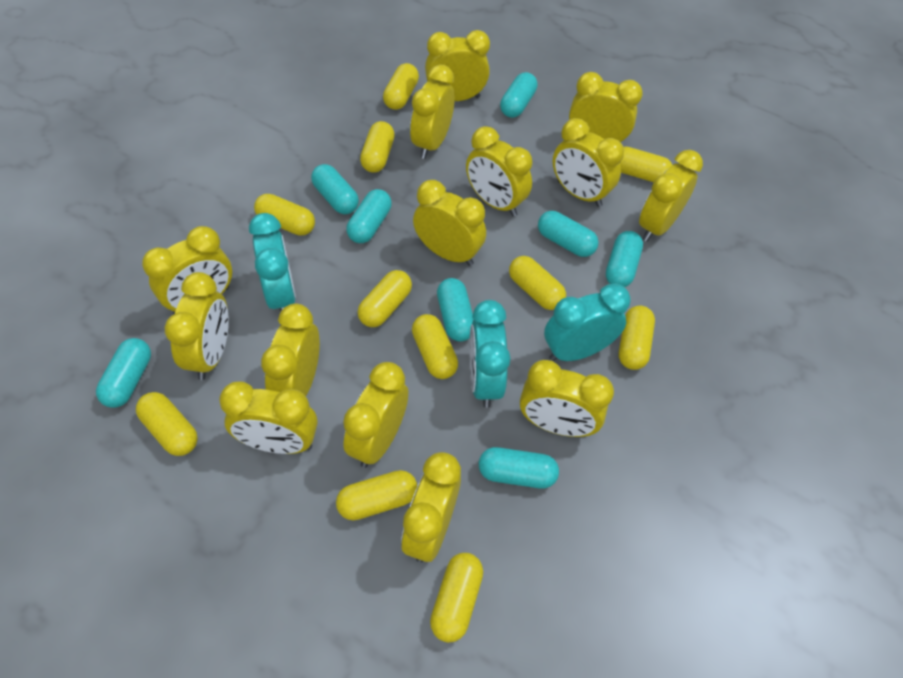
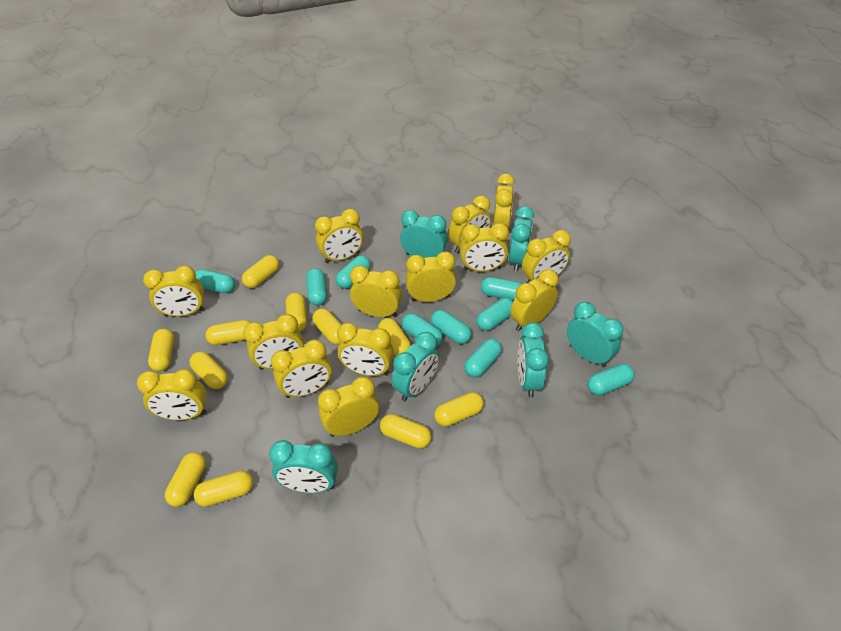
turquoise capsule: [96,338,151,408] [311,164,359,214] [346,189,392,243] [437,278,473,342] [479,447,559,489] [500,72,538,118] [538,211,599,257] [606,231,643,287] = 8 -> [195,269,235,293] [306,268,327,305] [336,255,371,289] [402,313,443,346] [431,310,472,344] [464,338,502,377] [476,298,513,331] [481,277,522,300] [587,363,635,395] = 9
turquoise clock: [249,213,296,312] [469,300,511,408] [544,283,631,361] = 3 -> [269,440,338,493] [392,332,440,401] [400,210,448,258] [509,206,534,271] [517,322,549,398] [567,302,624,367] = 6

